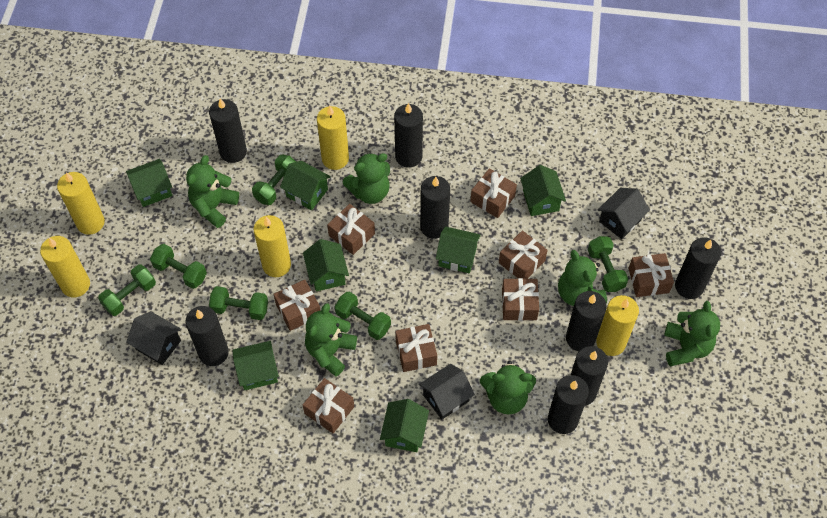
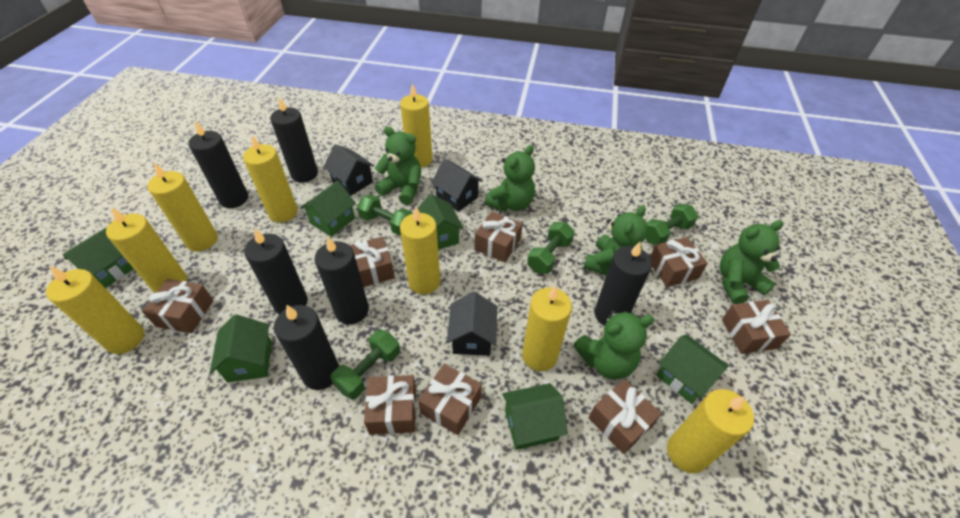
black candle: [186,306,229,366] [209,98,247,163] [394,103,423,168] [420,176,450,239] [548,375,589,434] [566,291,607,351] [571,346,608,405] [675,237,721,299] = 8 -> [188,121,248,208] [244,228,308,314] [270,97,318,183] [274,305,339,390] [315,237,369,325] [594,242,652,326] = 6
green dumbbell: [98,265,156,316] [150,244,207,289] [209,286,268,320] [252,154,296,205] [335,292,391,340] [588,236,628,292] = 6 -> [330,329,400,400] [357,194,413,235] [527,222,575,274] [646,203,698,245] = 4
green house: [126,159,172,207] [232,341,279,390] [280,161,331,210] [303,239,349,291] [380,399,429,452] [436,226,481,273] [520,165,566,216] = 7 -> [63,228,134,288] [210,314,272,382] [300,181,356,237] [413,194,464,250] [502,383,568,450] [656,334,729,404] = 6
green teddy bear: [186,155,239,228] [305,303,357,376] [343,152,390,204] [480,361,536,414] [558,250,607,306] [664,301,720,366] = 6 -> [375,126,421,205] [485,145,535,211] [573,310,654,379] [583,205,648,275] [720,220,783,304] = 5
yellow candle: [40,236,90,297] [57,172,105,235] [254,215,291,277] [317,105,349,170] [596,295,639,356] = 5 -> [46,266,144,354] [106,207,187,293] [148,163,218,252] [243,135,298,222] [400,83,433,168] [400,207,440,294] [522,286,572,371] [667,389,754,473] = 8

